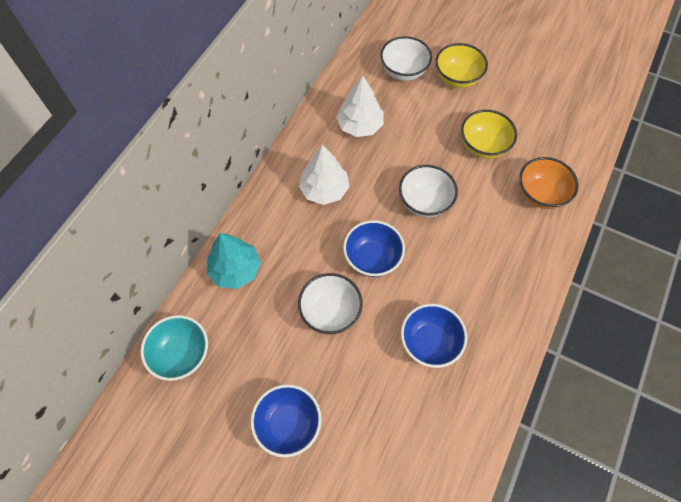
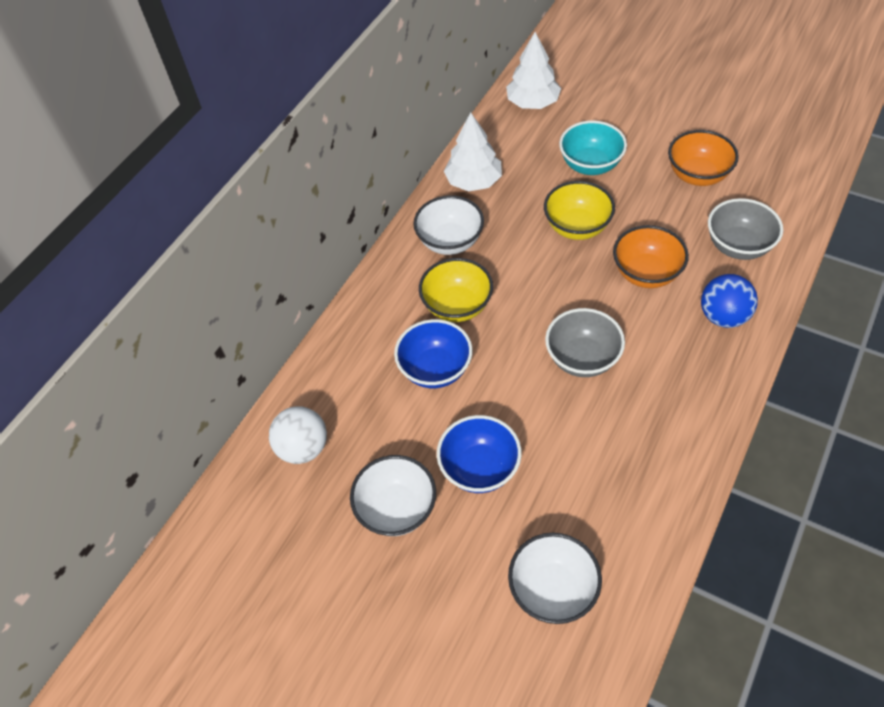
blue ball: none = 0 -> [701,274,758,328] = 1
blue bowl: [251,384,322,457] [343,220,405,277] [401,304,467,368] = 3 -> [394,319,473,388] [437,415,522,493] = 2
grey bowl: none = 0 -> [545,308,625,377] [708,198,783,260] = 2
orange bowl: [519,157,579,209] = 1 -> [613,225,689,288] [668,130,739,186] = 2
turquoise tree: [207,233,261,289] = 1 -> none = 0
white ball: none = 0 -> [269,406,327,464] = 1

